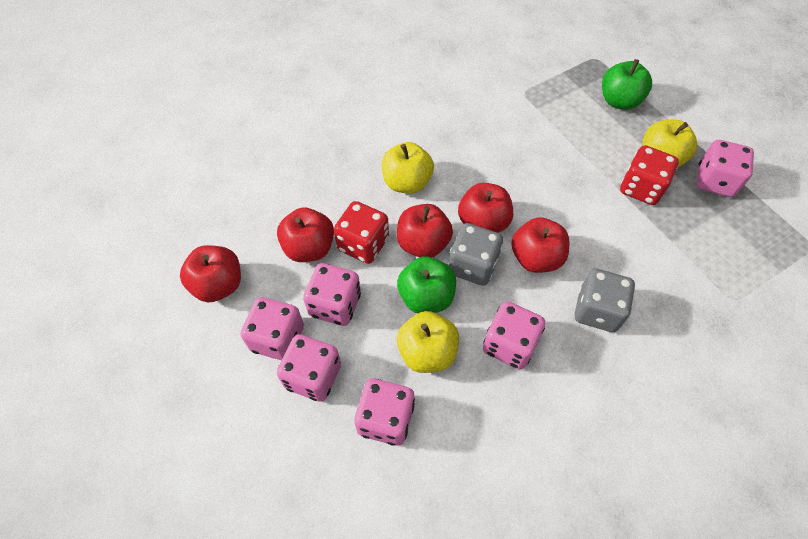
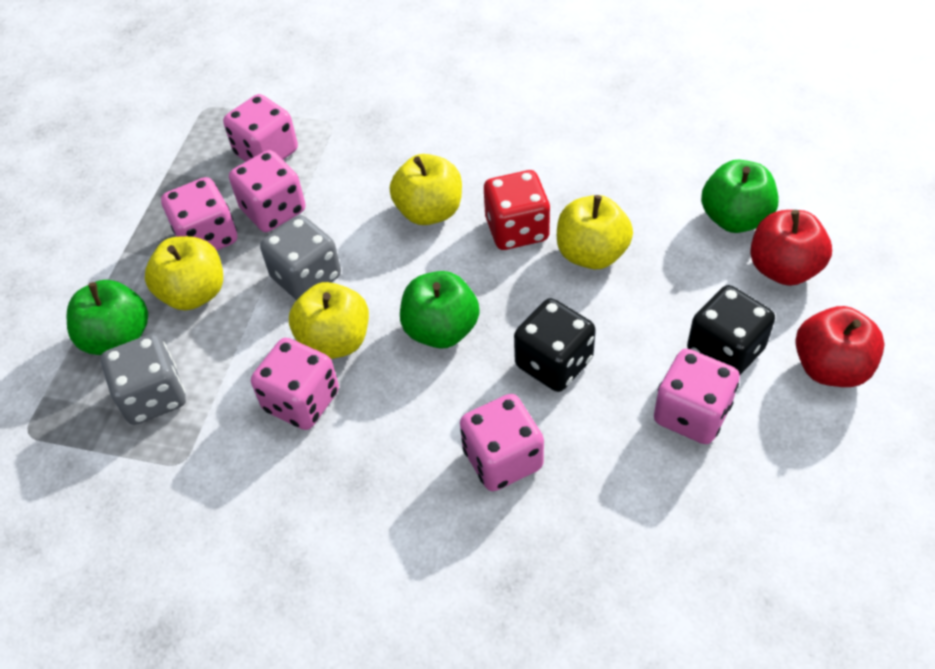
black dice: none = 0 -> [514,298,596,392] [687,285,775,375] = 2
green apple: [397,257,456,313] [602,59,652,110] = 2 -> [67,280,148,355] [400,271,480,349] [701,160,778,233] = 3
red apple: [180,245,241,302] [277,207,334,262] [397,204,453,257] [458,183,513,233] [511,217,569,273] = 5 -> [750,210,832,286] [795,306,885,387] = 2
red dice: [334,201,389,264] [620,145,679,205] = 2 -> [484,170,550,250] = 1
yellow apple: [382,142,434,194] [397,311,459,373] [642,120,697,167] = 3 -> [145,236,223,311] [289,282,369,359] [390,154,462,225] [557,195,633,269] = 4

